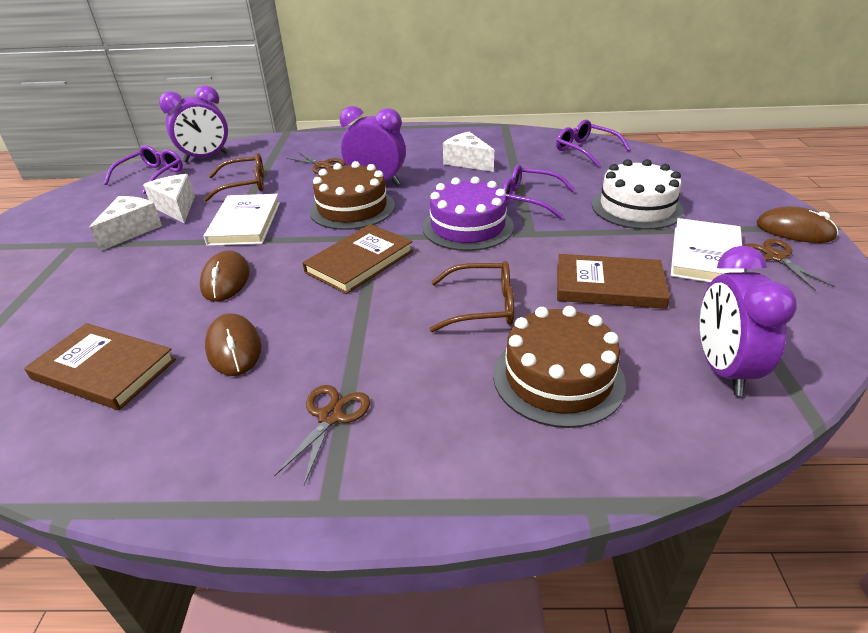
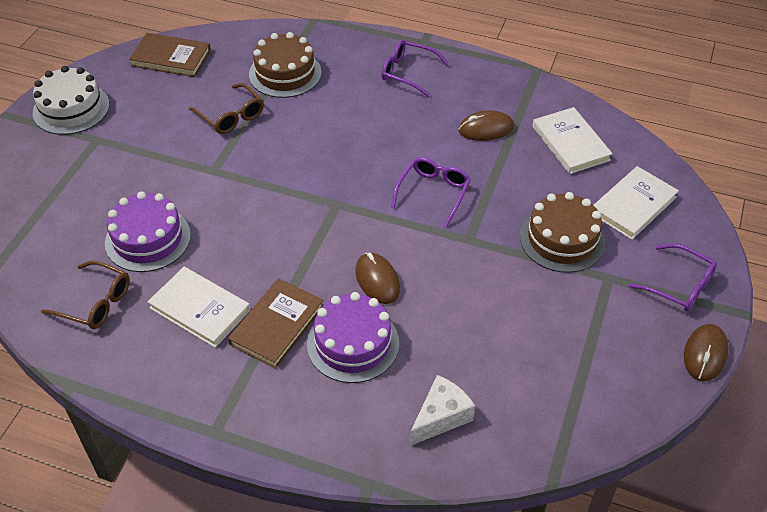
brown book: [24,323,176,410] [302,224,413,294] [557,254,670,309] = 3 -> [129,33,211,77] [228,278,323,369] = 2
brown scissors: [274,385,370,485] [286,152,345,174] [743,239,835,291] = 3 -> none = 0
purple cake: [423,177,514,251] = 1 -> [105,191,191,272] [307,292,399,383] = 2
purple clock: [159,85,228,162] [340,106,406,185] [700,246,797,396] = 3 -> none = 0
white book: [203,194,280,246] [671,218,744,282] = 2 -> [148,267,250,348] [532,107,613,174] [594,166,679,240] = 3
white cheese: [89,196,162,251] [143,174,195,223] [443,132,494,172] = 3 -> [410,375,475,446] = 1

